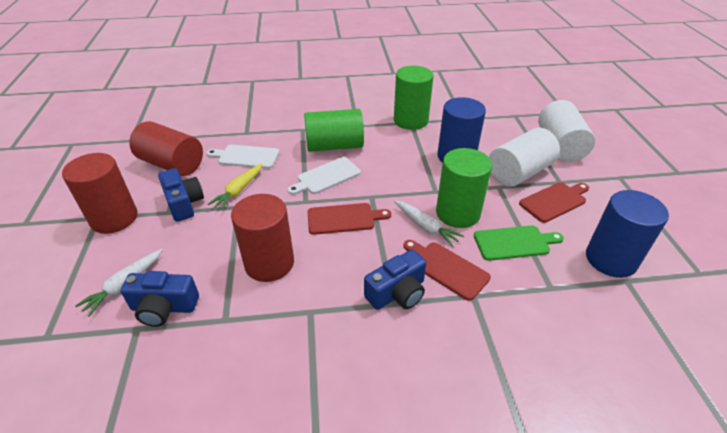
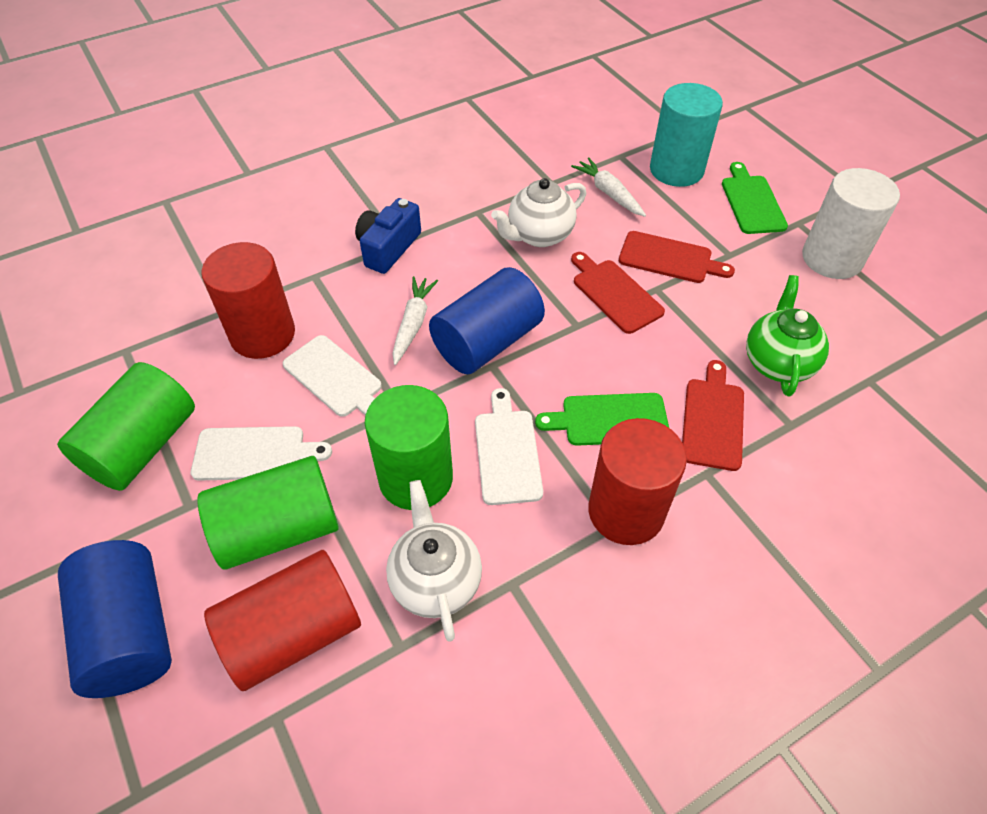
blue camera: [120,271,199,327] [158,168,204,222] [364,249,426,310] = 3 -> [355,198,421,274] = 1
green cutting board: [474,225,564,261] = 1 -> [535,393,669,446] [722,162,788,234] = 2
green teapot: none = 0 -> [746,275,829,397] = 1
turquoise cylinder: none = 0 -> [650,83,723,187] = 1
white cutting board: [206,145,279,169] [288,157,361,195] = 2 -> [191,426,332,481] [283,335,382,417] [475,388,543,505] = 3
white cylinder: [489,128,560,187] [538,100,595,162] = 2 -> [802,168,900,279] = 1
white teapot: none = 0 -> [386,480,482,642] [491,178,586,247] = 2
yellow carrot: [208,163,262,210] = 1 -> none = 0

